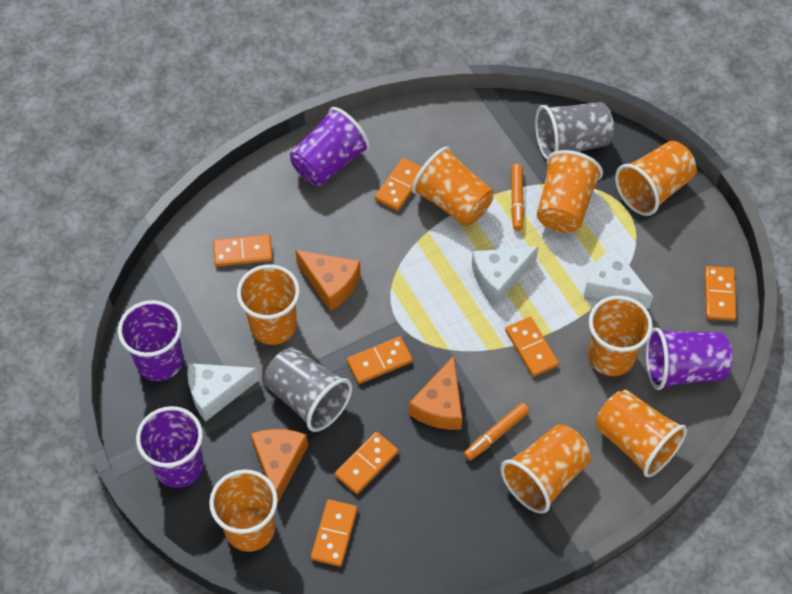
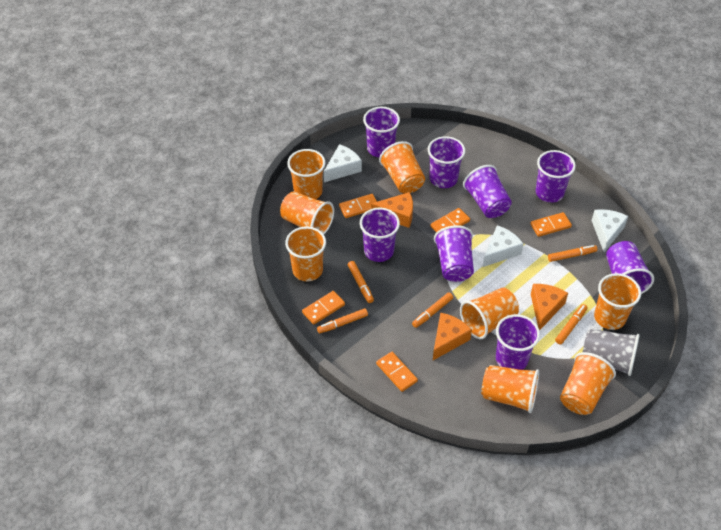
grey cup: [264,347,352,432] [535,102,614,160] = 2 -> [583,328,640,376] = 1
orange domino: [213,234,273,267] [311,499,358,567] [335,432,398,494] [347,336,413,384] [375,158,422,211] [505,317,559,377] [705,266,736,321] = 7 -> [302,291,345,325] [339,194,377,218] [376,352,418,392] [430,208,470,233] [530,212,572,237] = 5
orange marker: [464,403,529,461] [511,164,524,231] = 2 -> [317,308,368,333] [348,261,374,303] [412,292,453,328] [548,245,597,262] [555,304,588,344] = 5
purple cup: [118,300,183,381] [136,406,204,488] [290,107,370,186] [646,327,732,390] = 4 -> [360,208,400,262] [363,107,400,157] [428,136,465,188] [434,225,474,282] [463,165,512,218] [496,314,540,370] [536,150,576,203] [606,241,654,294] = 8

